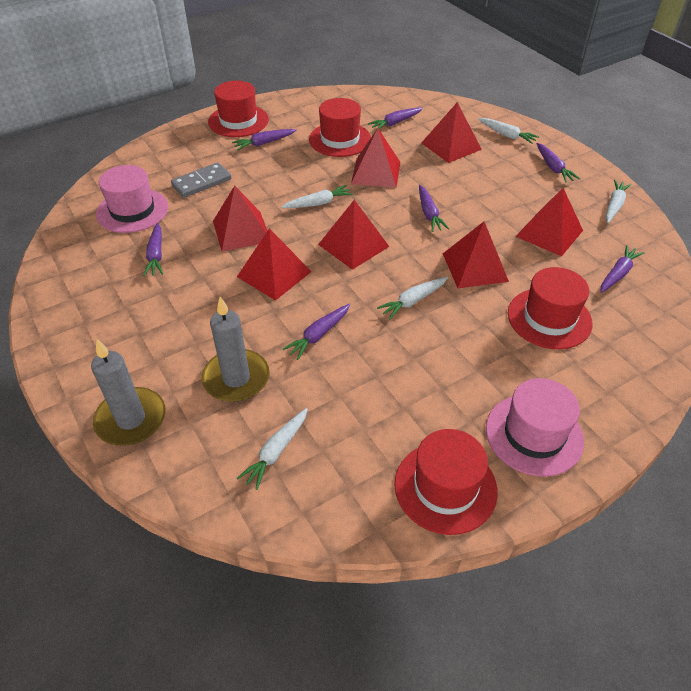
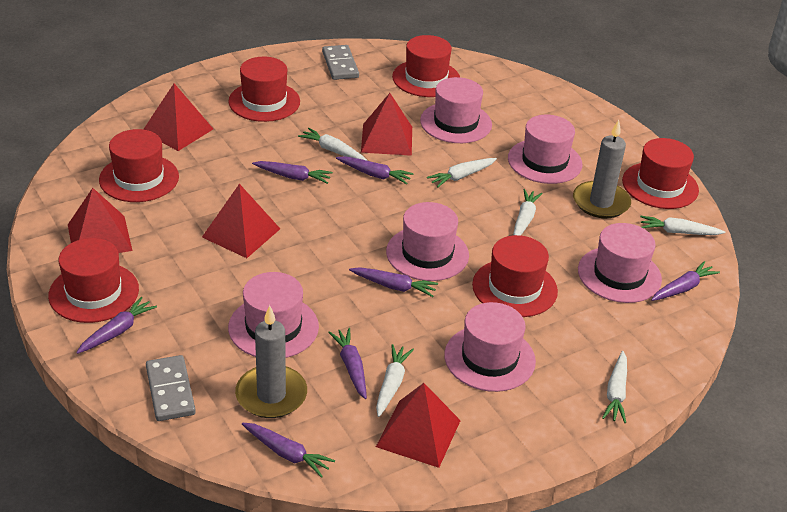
grey domino: [171,162,231,198] = 1 -> [146,355,196,421] [322,45,359,80] = 2
pink hat: [96,165,168,233] [486,378,584,477] = 2 -> [228,272,319,358] [386,202,469,281] [420,77,492,143] [444,302,536,392] [508,115,582,184] [578,223,662,303] = 6
red hat: [208,81,269,137] [309,98,371,157] [394,429,498,535] [508,267,593,349] = 4 -> [48,238,139,323] [99,129,179,202] [228,57,300,122] [392,35,460,97] [472,235,558,317] [622,138,699,209] = 6
red pyramid: [213,186,267,252] [237,228,311,301] [318,200,389,270] [351,128,400,188] [422,102,482,163] [443,222,509,288] [516,188,583,257] = 7 -> [68,188,133,253] [143,83,213,151] [202,184,280,258] [361,93,412,156] [376,383,461,468] = 5
white carrot: [237,408,308,490] [281,185,353,208] [377,277,448,320] [478,118,539,144] [606,180,632,223] = 5 -> [298,128,367,161] [376,344,414,417] [427,158,497,188] [513,189,543,235] [602,351,627,423] [640,216,725,235] = 6

